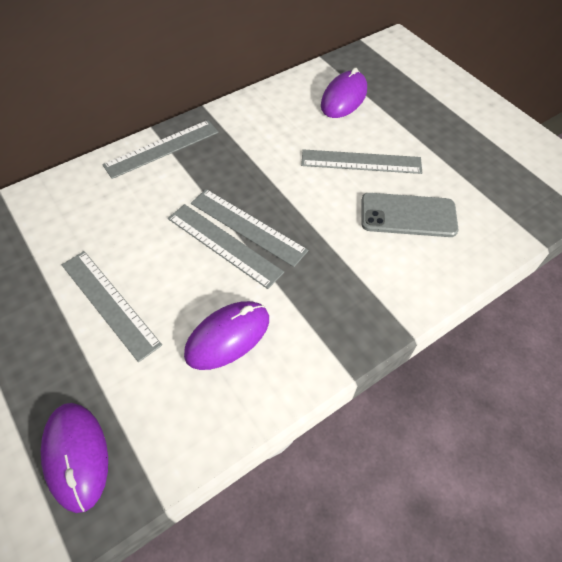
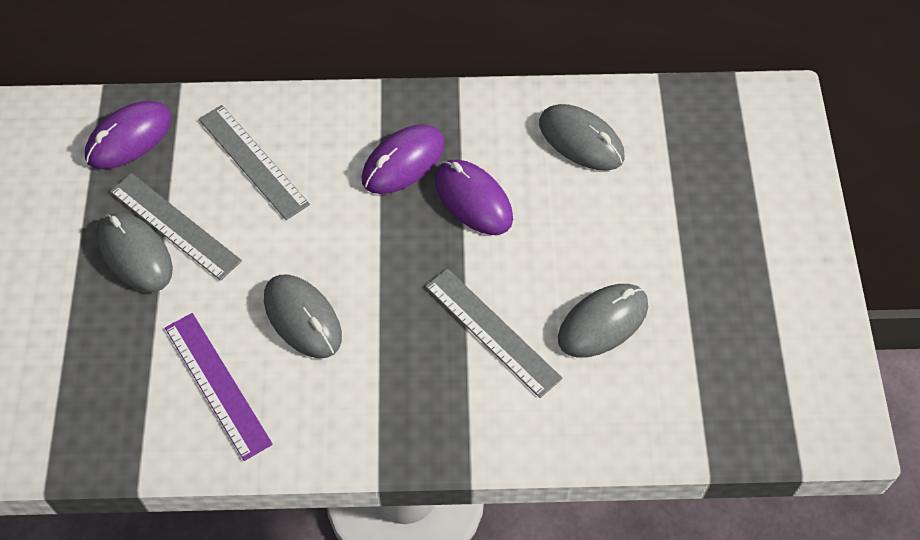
grey mouse: none = 0 -> [98,213,173,292] [264,275,342,358] [539,104,624,171] [558,284,648,358] = 4
grey phone: [361,193,458,237] = 1 -> none = 0
grey ruler: [62,251,162,362] [102,120,219,179] [168,204,284,289] [191,189,309,267] [301,149,422,174] = 5 -> [110,173,242,281] [199,105,310,220] [425,268,563,398] = 3
purple ruler: none = 0 -> [165,313,273,461] = 1

